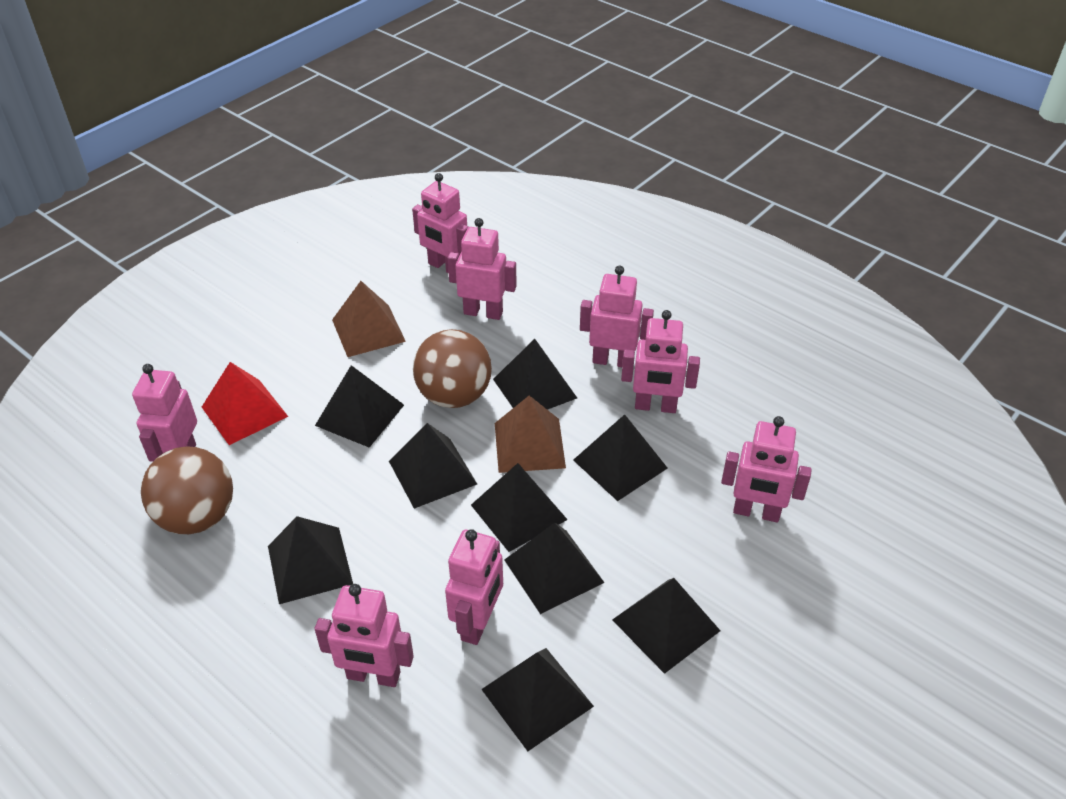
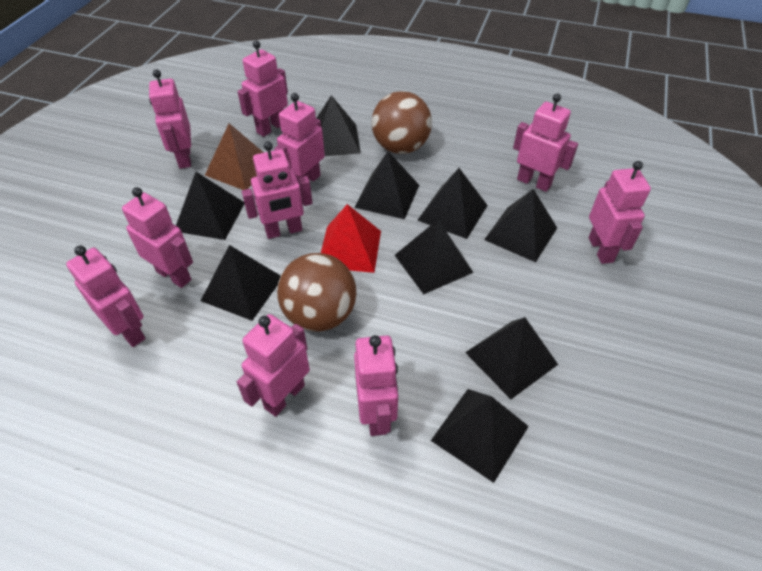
brown pyramid: [332,281,406,357] [495,395,566,473] = 2 -> [205,123,264,190] = 1
pink robot: [132,364,197,462] [314,584,414,687] [412,173,468,273] [445,529,503,645] [447,218,517,320] [580,265,654,367] [621,310,700,413] [721,416,812,522] = 8 -> [66,245,146,347] [122,187,193,288] [149,69,191,169] [237,40,288,137] [237,314,310,417] [242,141,312,239] [274,93,325,182] [354,335,398,436] [513,94,578,192] [589,161,651,264] = 10

